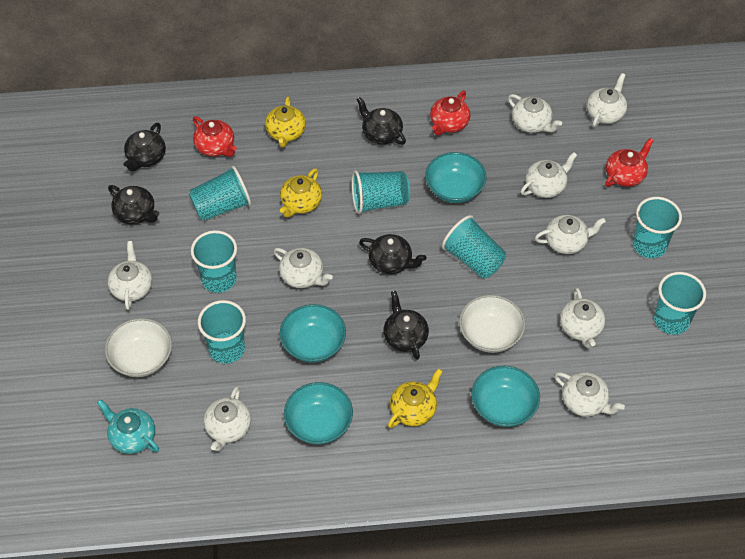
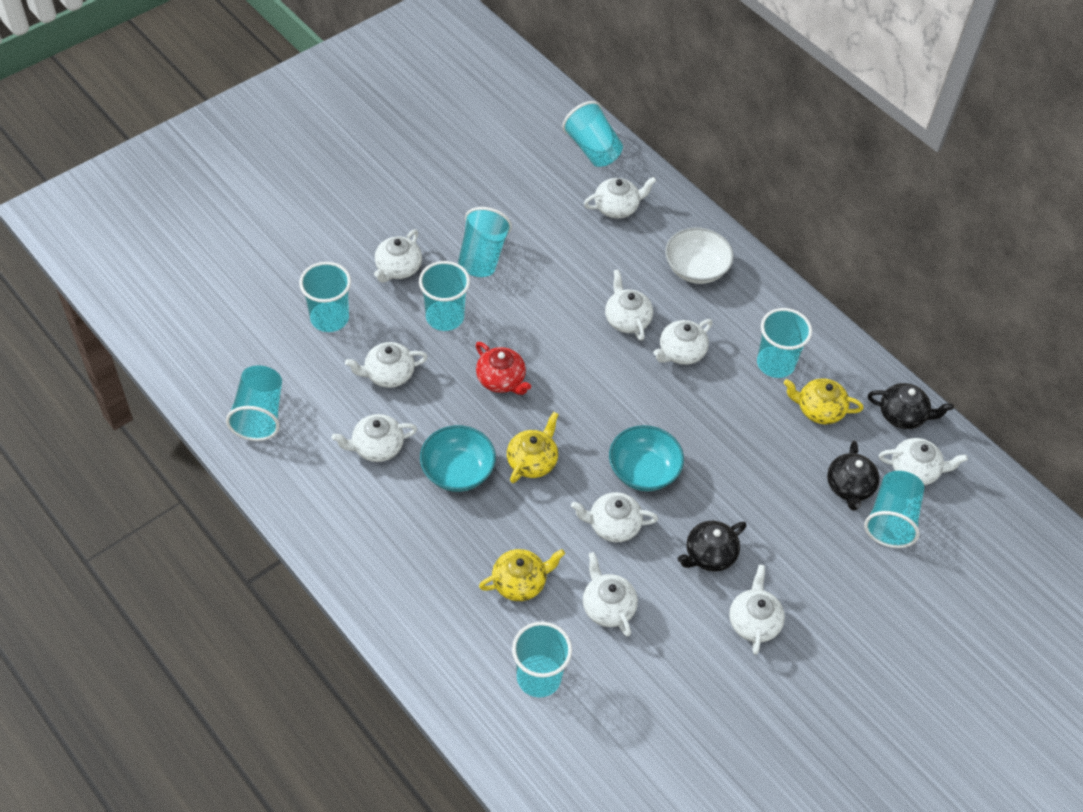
black teapot: [108,185,159,225] [124,123,166,171] [356,97,406,145] [359,234,426,274] [383,291,429,360] = 5 -> [677,521,746,571] [827,441,880,511] [868,383,954,429] = 3
red teapot: [193,116,237,157] [430,91,471,135] [605,138,654,187] = 3 -> [476,342,531,395] = 1
turquoise bowl: [280,304,346,363] [284,382,353,445] [425,152,487,203] [471,366,540,427] = 4 -> [420,425,496,492] [609,425,684,491] = 2
turquoise cup: [189,166,251,221] [191,230,237,293] [198,300,246,364] [352,171,410,214] [442,215,506,278] [633,197,682,258] [654,272,706,335] = 7 -> [226,365,282,441] [299,262,351,332] [419,261,470,331] [458,207,512,277] [512,622,572,698] [562,101,623,167] [757,308,812,378] [864,471,924,548] = 8
turquoise teapot: [97,399,159,454] = 1 -> none = 0
white bowl: [105,318,172,377] [459,295,525,353] = 2 -> [665,228,734,284] = 1
white teapot: [108,241,152,310] [204,386,251,451] [274,248,333,288] [508,94,562,133] [521,152,577,198] [535,215,606,254] [554,372,625,417] [560,288,605,348] [587,73,627,127] = 9 -> [332,414,417,462] [345,342,428,388] [374,229,422,283] [571,492,658,542] [583,552,638,637] [584,177,656,218] [605,269,653,341] [653,319,713,365] [729,565,785,655] [879,438,968,485] = 10

